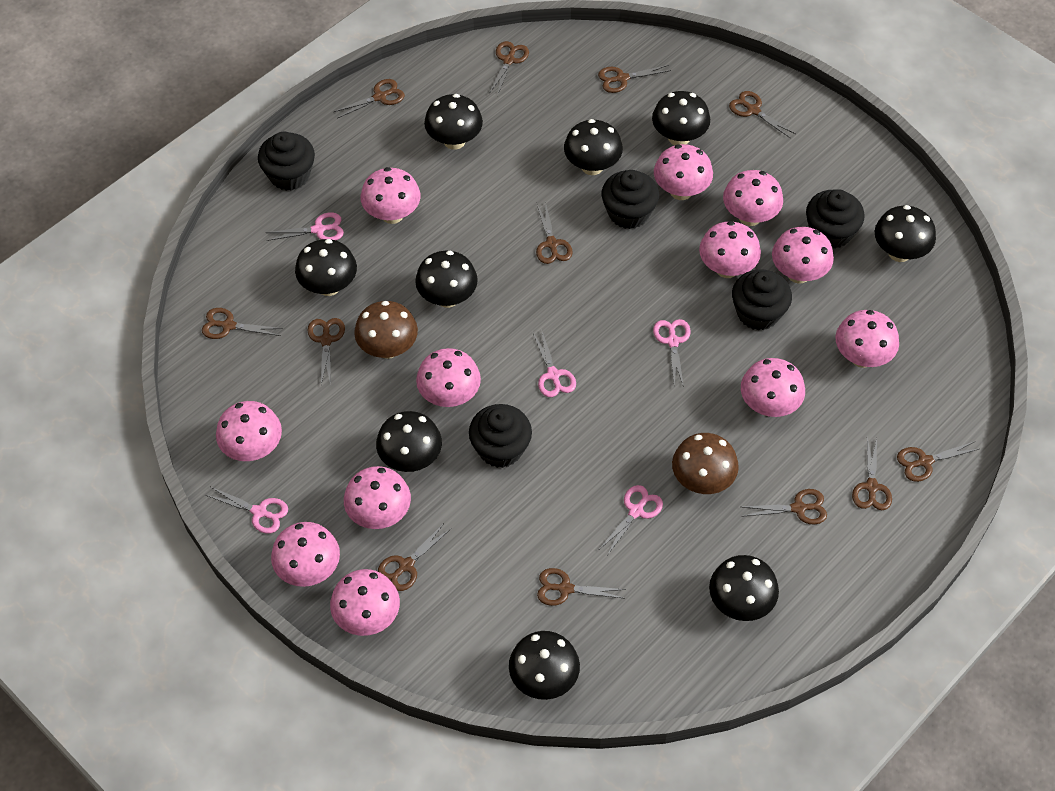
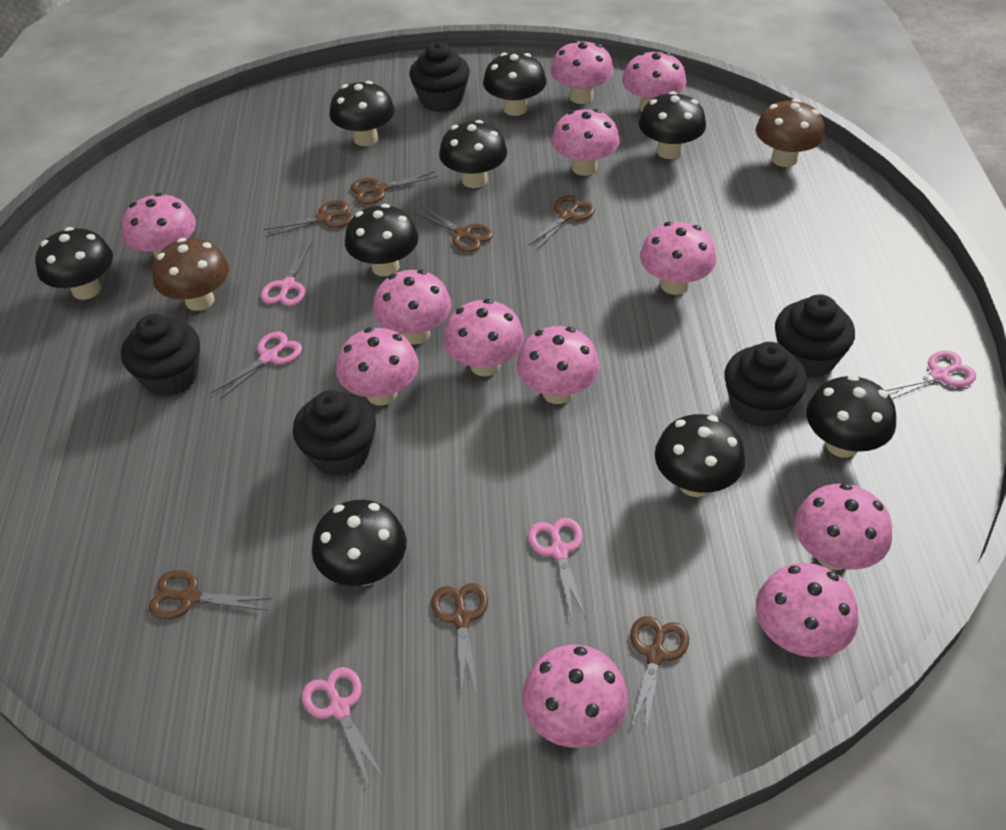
brown scissors: [202,308,283,339] [307,318,345,385] [333,79,405,118] [378,523,451,591] [489,41,529,96] [536,201,573,264] [537,568,626,606] [598,65,671,93] [729,91,796,138] [742,489,827,525] [852,438,892,510] [897,441,979,482] = 12 -> [149,570,272,619] [263,200,354,237] [351,171,438,204] [413,205,493,252] [431,583,488,693] [527,195,595,251] [630,616,689,736] = 7

